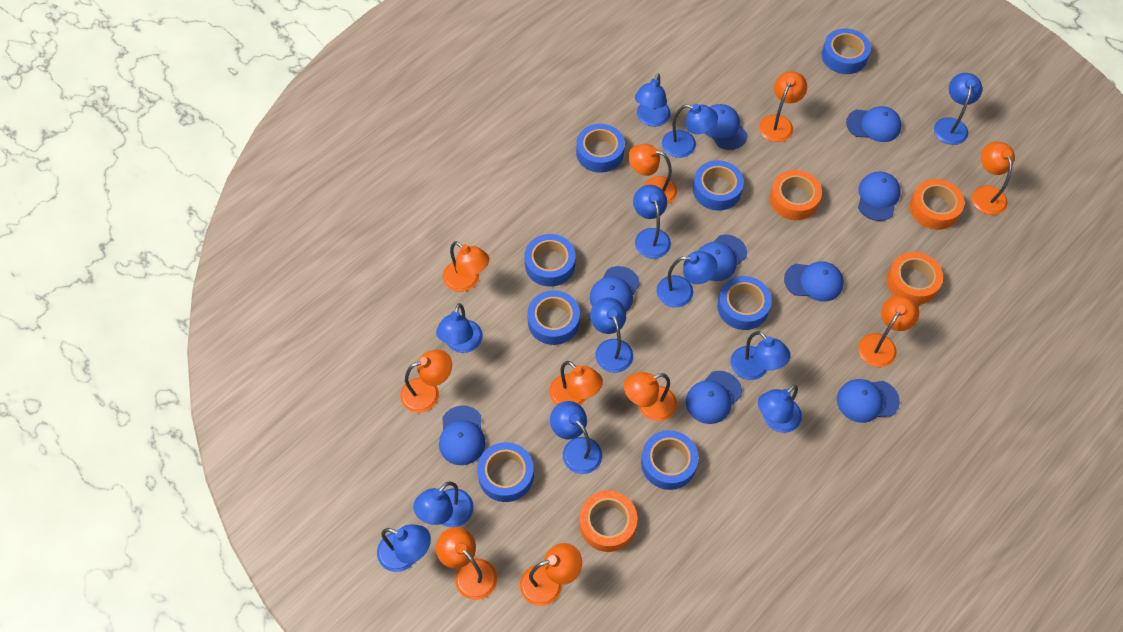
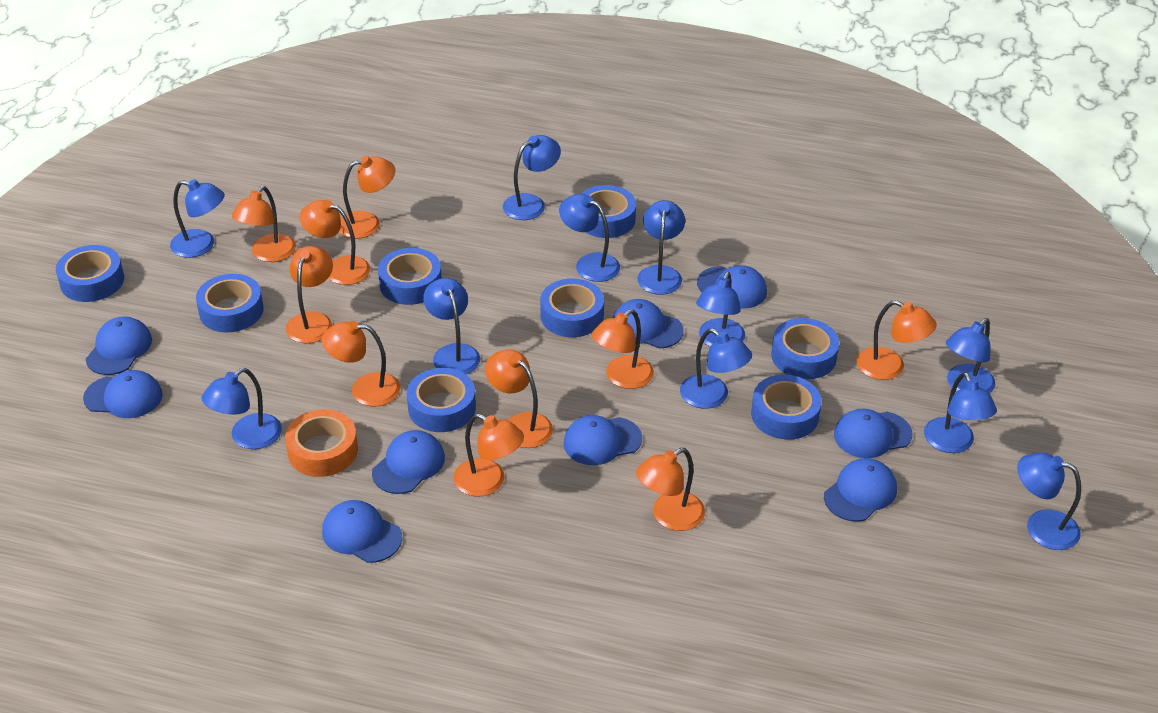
blue lamp: [377,524,431,572] [413,481,474,527] [436,303,483,353] [550,401,602,474] [590,297,633,373] [633,185,671,259] [635,73,671,127] [656,251,718,308] [662,104,718,158] [730,331,791,380] [758,385,802,433] [934,73,982,145] = 12 -> [170,179,225,258] [201,368,282,449] [423,278,480,374] [503,135,561,220] [559,194,620,282] [637,200,685,295] [680,328,752,409] [696,272,745,347] [924,372,997,453] [946,318,995,394] [1017,453,1081,550] = 11
orange tape: [579,490,637,552] [770,170,822,220] [887,252,943,305] [909,179,964,230] = 4 -> [285,409,358,477] = 1

